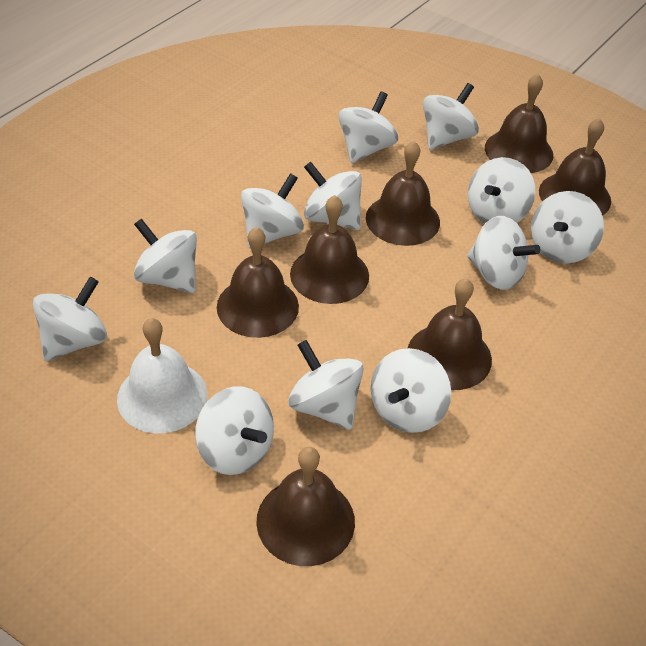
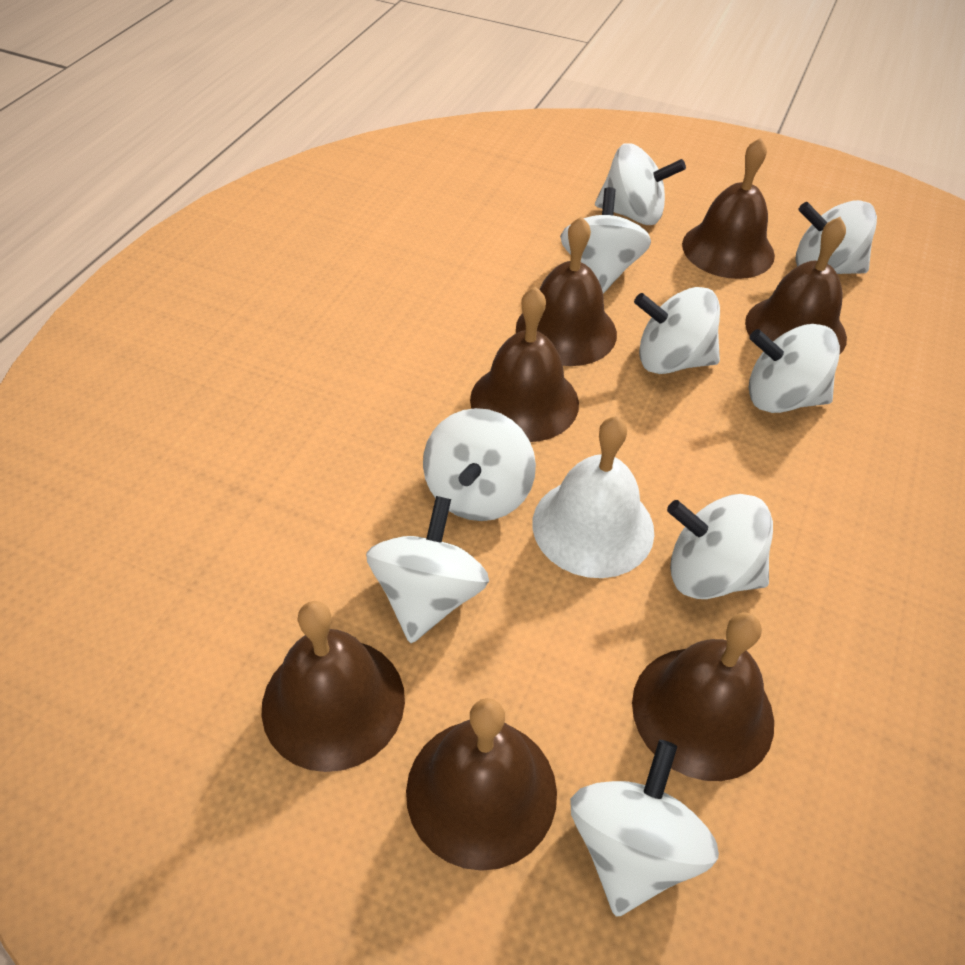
white spinning top: [33,277,107,361] [134,219,197,293] [195,386,274,475] [241,173,304,249] [288,340,363,430] [304,162,362,230] [338,91,398,163] [371,348,451,433] [423,83,479,150] [467,216,540,290] [468,157,536,224] [531,191,604,263] = 12 -> [366,496,489,643] [423,408,536,521] [560,187,651,294] [570,740,719,917] [595,143,686,225] [634,287,720,374] [667,494,773,599] [749,324,840,413] [795,200,877,274] = 9

